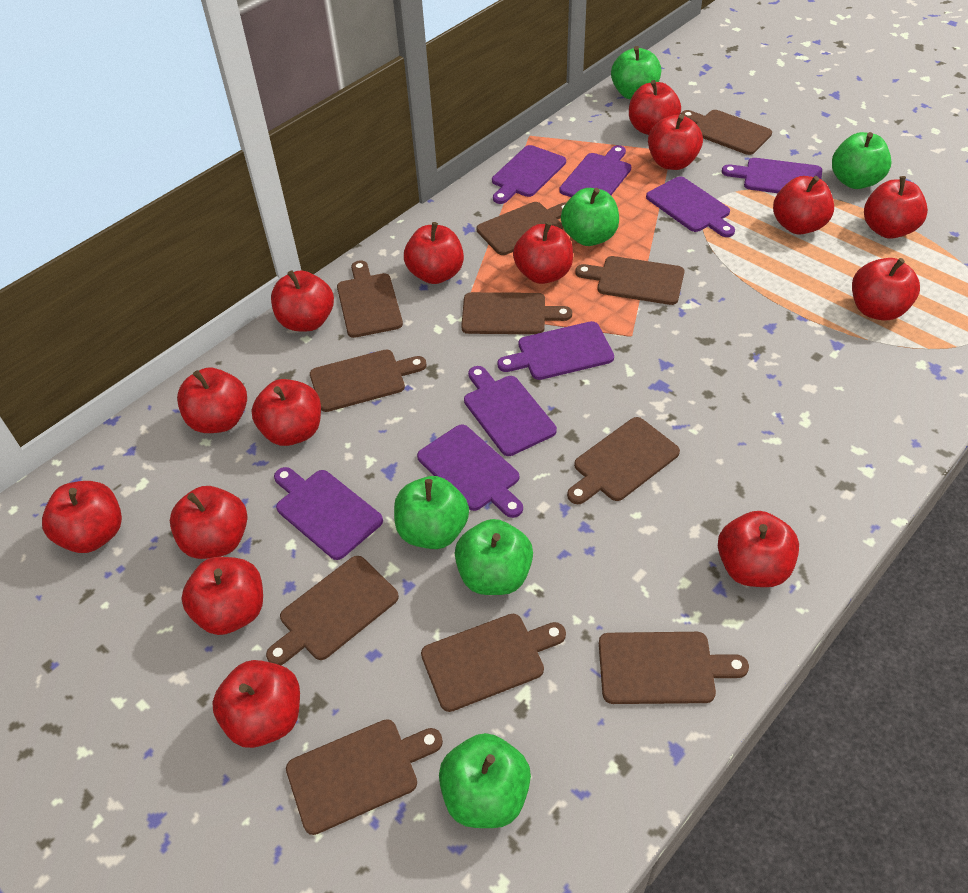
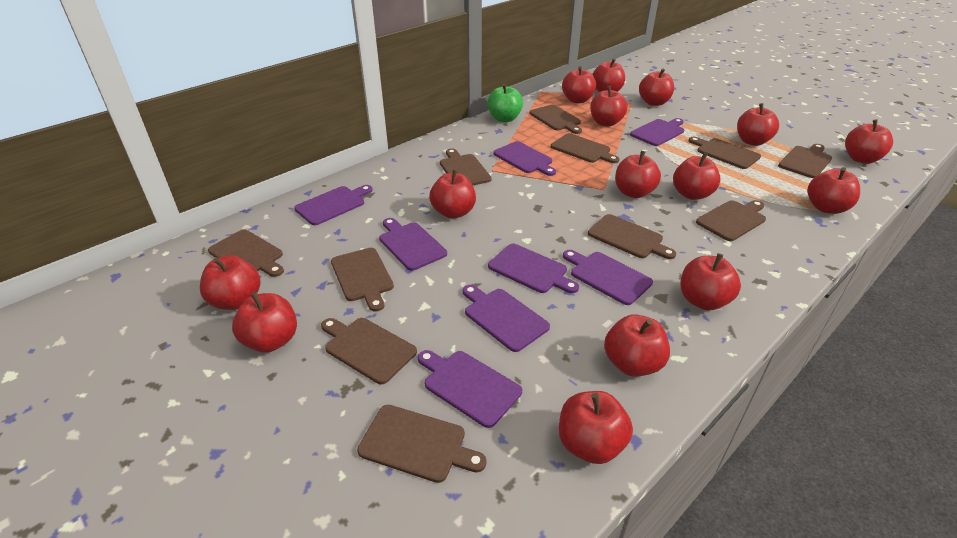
green apple: [394,476,469,549] [439,733,531,828] [455,519,533,595] [561,188,619,246] [611,46,661,99] [832,132,892,189] = 6 -> [487,83,523,122] = 1

